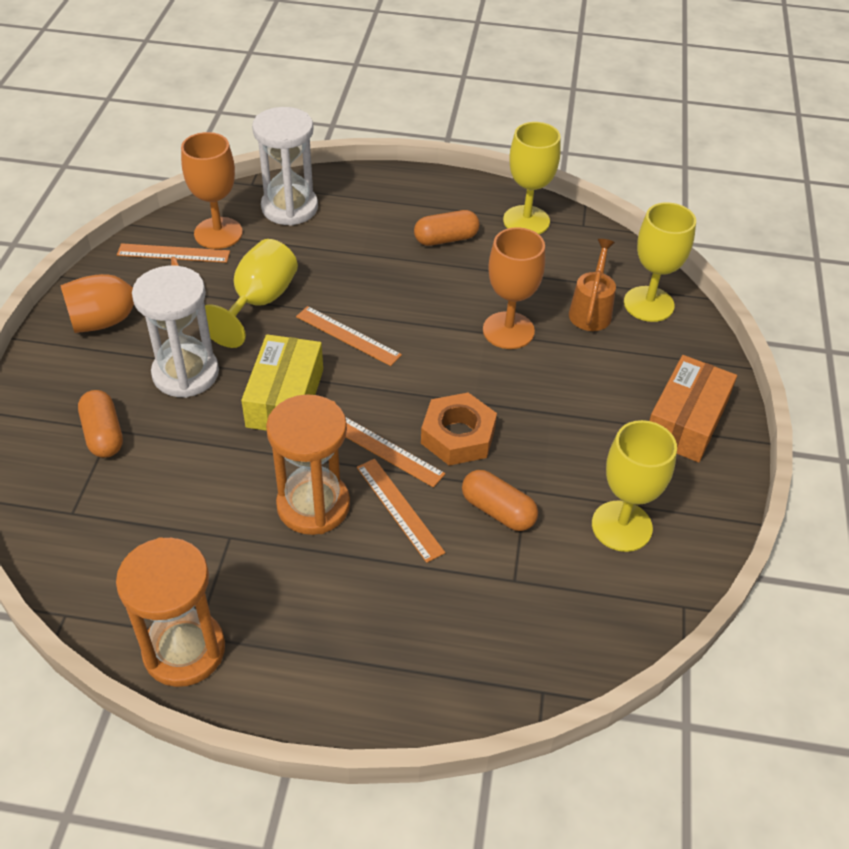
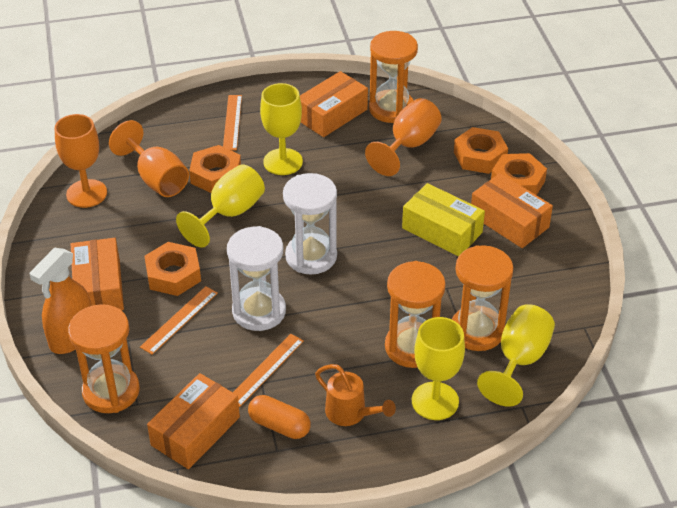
orange box: [649,355,737,462] = 1 -> [71,238,124,310] [147,373,240,469] [300,71,368,137] [471,173,553,248] = 4
orange capsule: [78,390,123,458] [414,210,480,246] [462,470,538,531] = 3 -> [248,395,311,439] = 1
orange hourglass: [116,537,225,687] [266,394,350,535] = 2 -> [68,304,140,413] [369,31,418,123] [385,261,446,368] [452,245,513,351] = 4
orange nut: [421,393,497,466] = 1 -> [144,242,201,296] [189,145,241,193] [454,127,508,174] [491,153,547,195] = 4
orange ruler: [117,243,230,263] [296,306,402,366] [346,417,445,488] [357,459,445,563] = 4 -> [140,286,218,354] [223,95,242,150] [233,334,304,407] = 3
orange spray bottle: none = 0 -> [29,248,91,354] = 1

